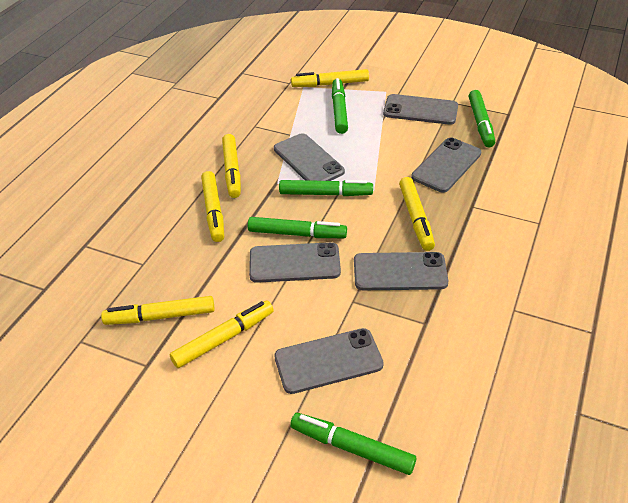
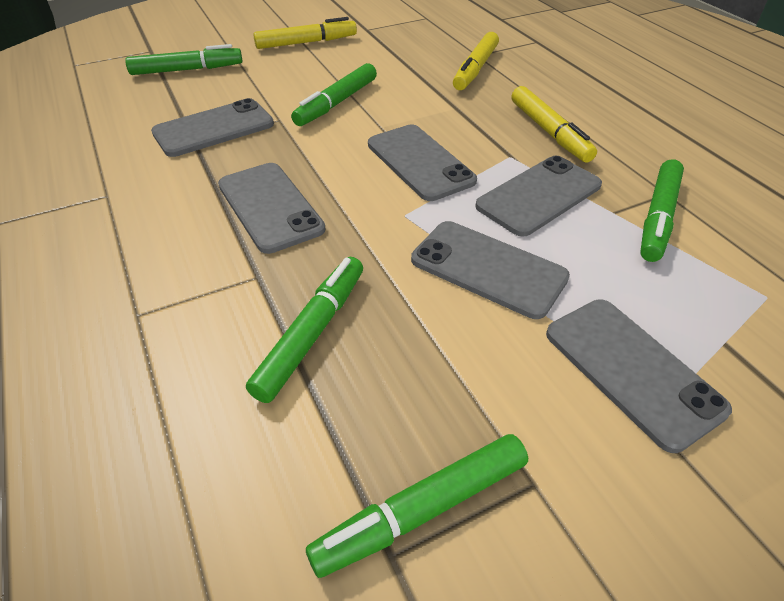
yellow marker: [101,296,215,325] [170,300,274,368] [201,171,224,242] [222,134,241,198] [291,69,369,87] [399,177,435,251] = 6 -> [253,17,357,49] [453,32,499,90] [511,86,597,162] = 3

